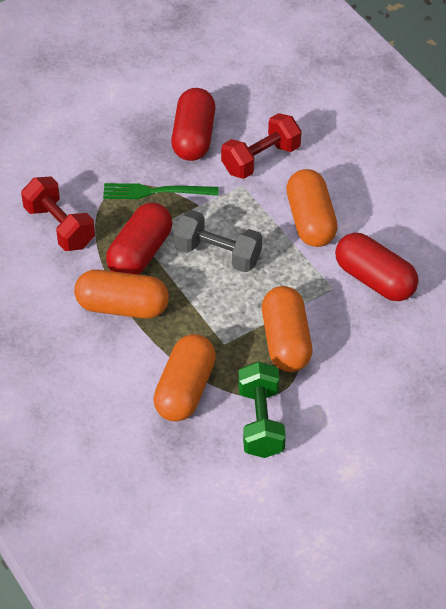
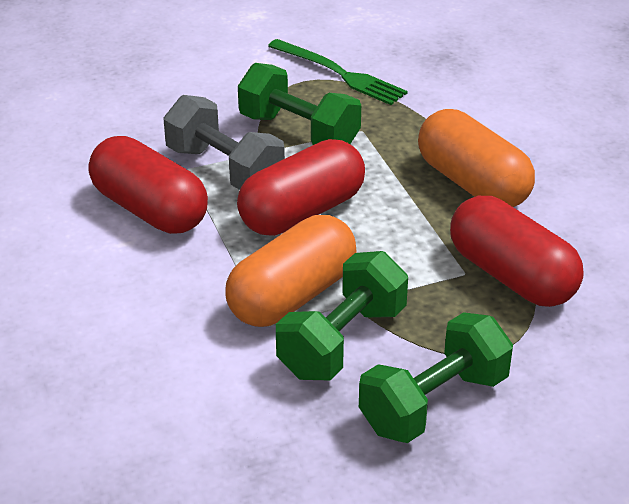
green dumbbell: [238,361,286,458] = 1 -> [238,63,361,145] [276,251,408,380] [359,312,513,443] = 3
orange capsule: [74,270,169,319] [153,334,216,422] [262,286,312,372] [286,169,338,247] = 4 -> [225,215,357,327] [418,109,535,207] = 2
red dumbbell: [21,177,95,251] [221,113,302,179] = 2 -> none = 0

